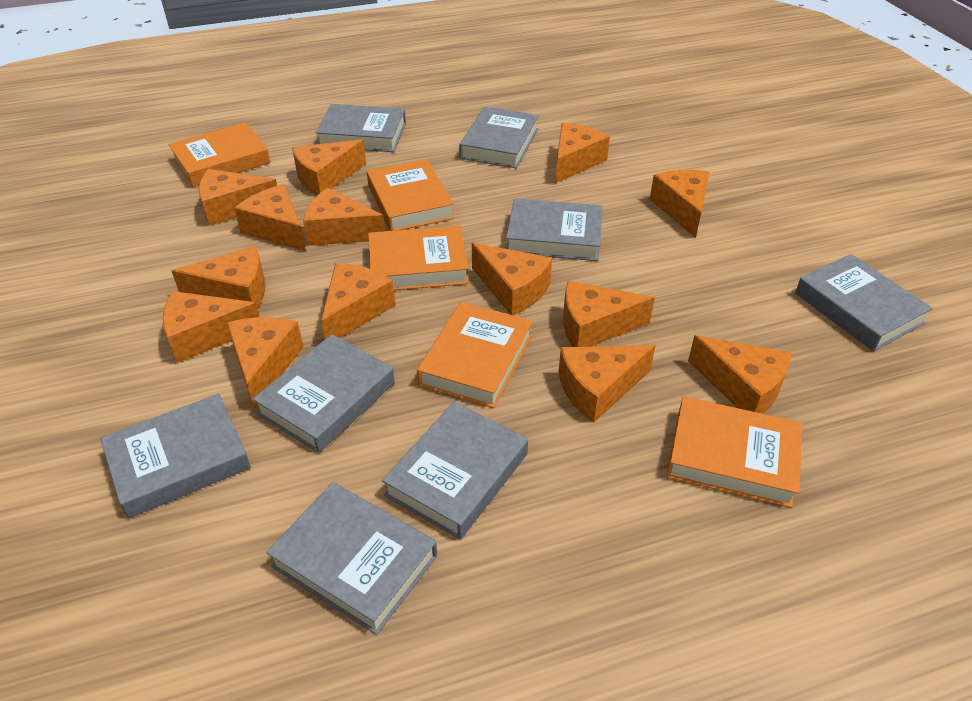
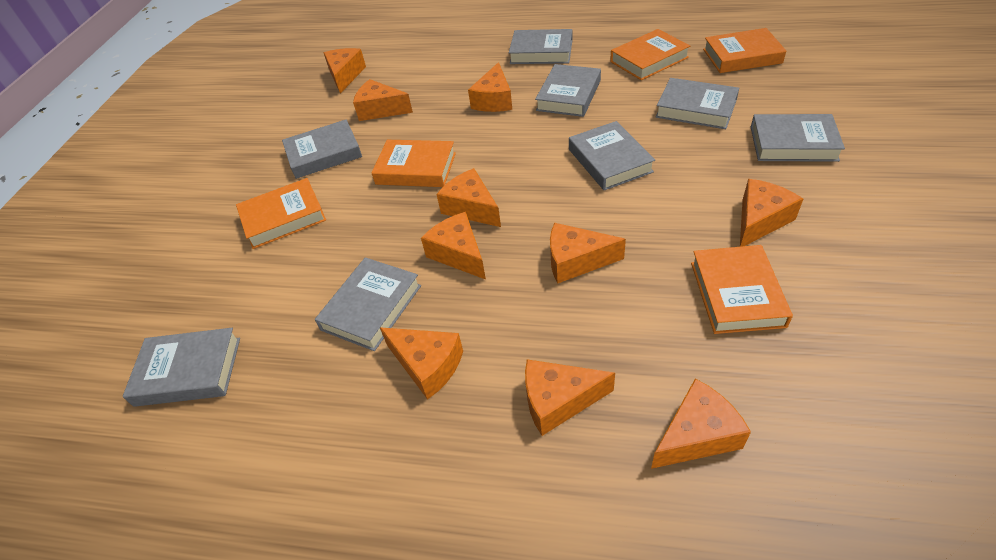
orange cheese: [162,291,260,363] [172,246,265,309] [199,169,277,226] [227,317,303,410] [234,185,306,251] [292,139,366,195] [303,188,385,246] [321,263,396,339] [472,243,552,315] [555,123,610,183] [559,345,656,423] [563,281,655,347] [650,170,710,238] [688,335,791,414] = 14 -> [324,48,366,93] [353,79,413,121] [380,327,463,400] [421,212,486,280] [436,168,501,227] [468,62,512,112] [525,359,615,436] [550,223,626,284] [651,379,751,469] [740,179,803,247] = 10

